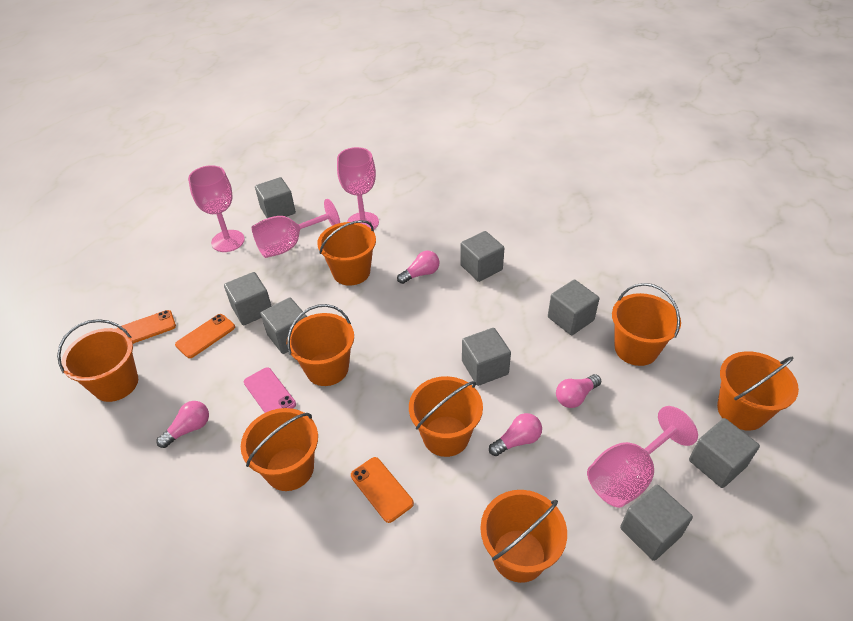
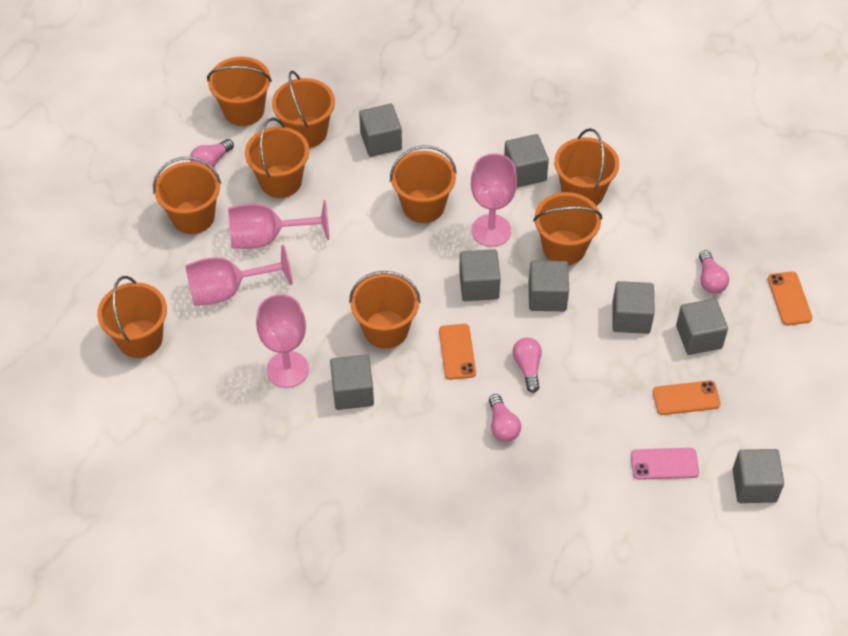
orange bucket: [57,319,138,402] [241,408,318,491] [287,304,354,386] [317,220,376,286] [409,376,483,457] [480,490,567,583] [612,283,681,366] [717,351,799,431] = 8 -> [97,276,167,358] [153,157,221,234] [207,57,272,126] [245,118,309,198] [272,71,335,148] [349,271,421,349] [390,146,457,223] [533,192,602,265] [554,128,619,206] = 9

